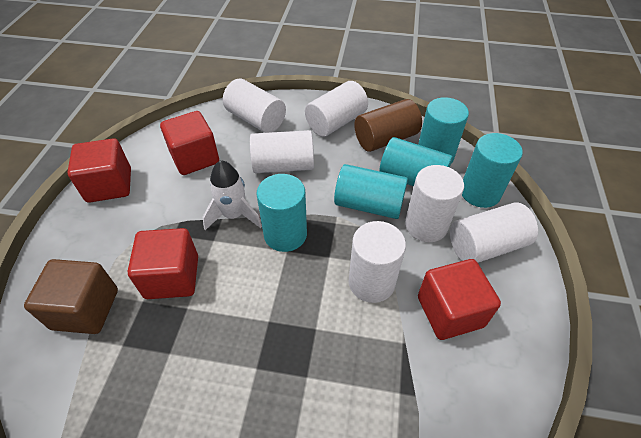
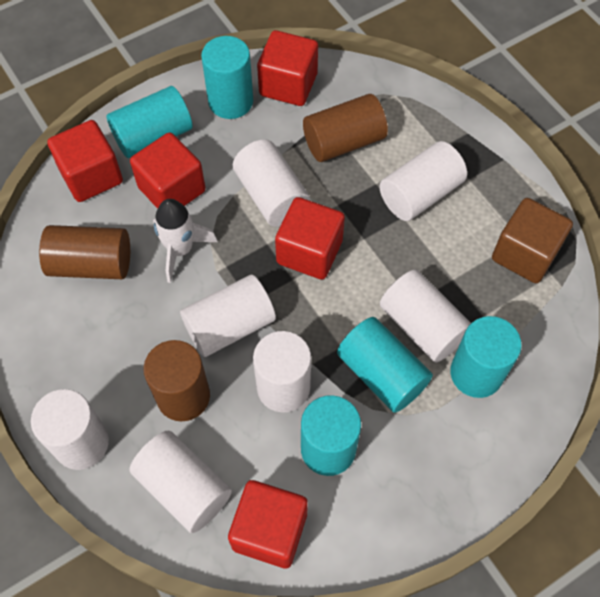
brown cylinder: [354,99,422,152] = 1 -> [39,225,130,279] [144,340,210,421] [303,94,388,162] = 3
red cube: [67,138,131,203] [128,228,198,299] [160,111,219,175] [418,259,501,340] = 4 -> [47,120,123,202] [130,132,206,209] [228,480,308,568] [257,30,318,106] [275,197,345,280] = 5
white cylinder: [223,79,286,133] [250,130,314,173] [305,81,368,137] [349,221,406,303] [405,165,464,242] [450,202,538,263] = 6 -> [31,389,109,470] [130,431,232,533] [180,274,276,357] [233,139,310,227] [253,331,311,412] [379,141,467,221] [380,270,471,363] = 7

